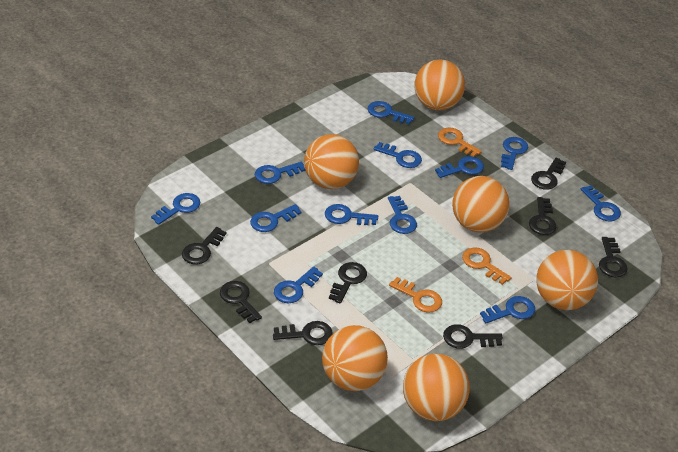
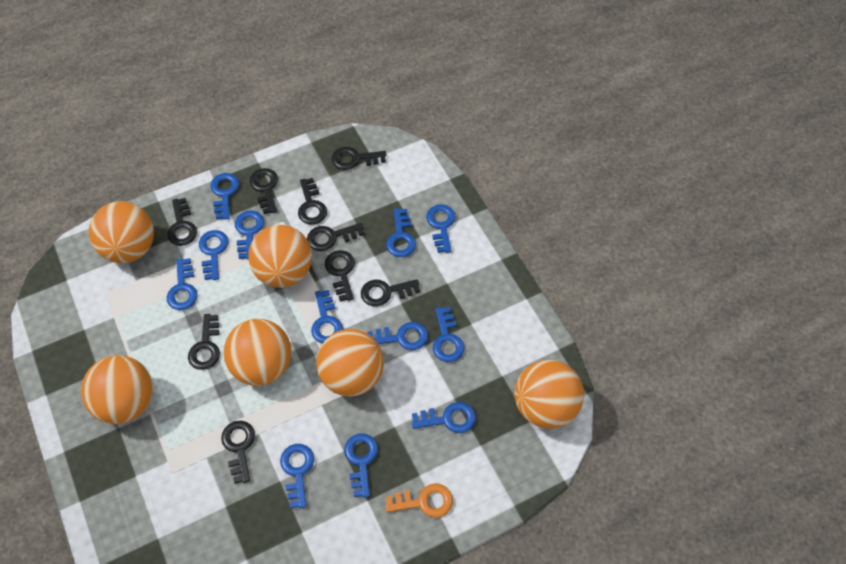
black key: [182,227,226,264] [220,281,262,323] [273,321,333,345] [329,262,367,304] [443,324,503,349] [529,197,556,235] [531,157,566,190] [599,237,628,277] = 8 -> [167,198,197,246] [188,314,220,370] [221,421,255,483] [250,168,278,214] [298,178,327,225] [307,223,364,251] [325,250,355,302] [332,147,386,170] [361,279,420,307] = 9
orange key: [389,277,442,313] [438,128,482,157] [462,247,511,285] = 3 -> [385,483,453,518] = 1

